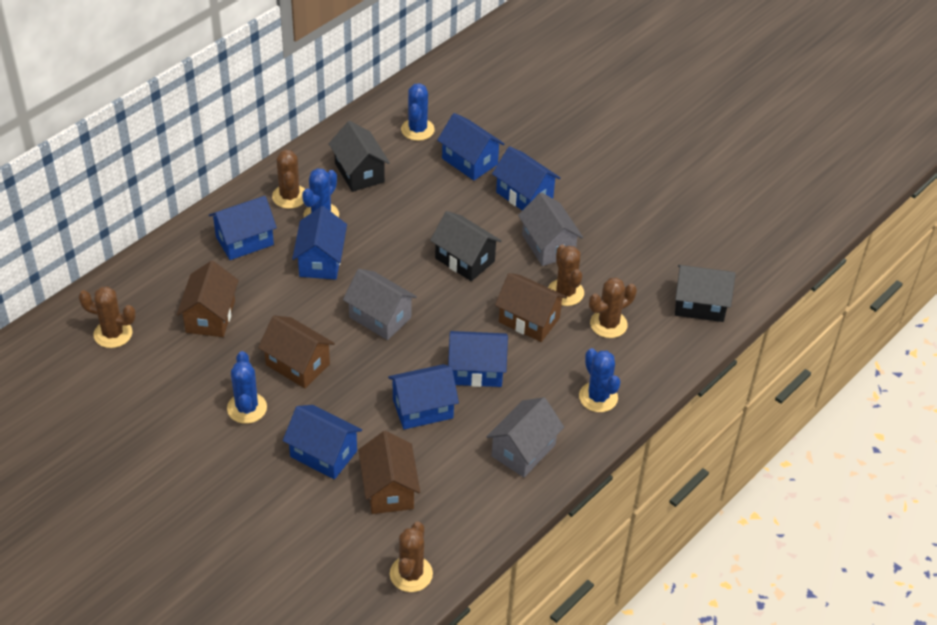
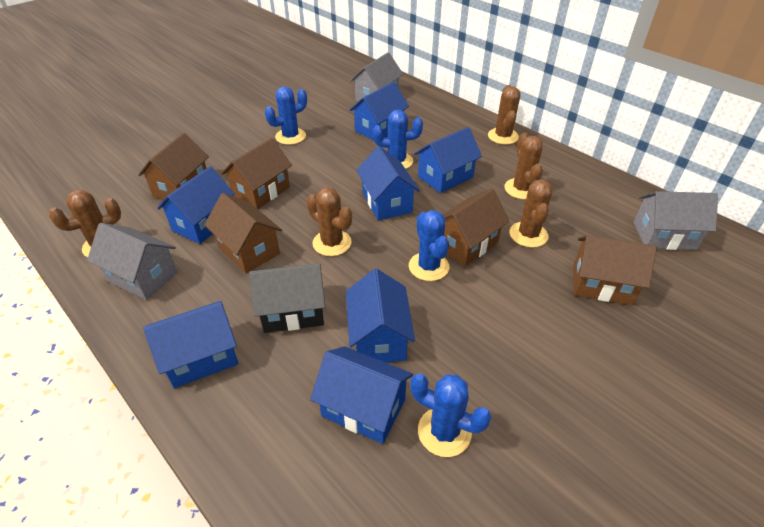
black house: [329,121,390,192] [430,211,502,281] [675,265,736,322] = 3 -> [249,264,325,333] = 1
brown house: [177,261,239,337] [258,316,335,388] [358,431,420,514] [495,273,567,342] = 4 -> [138,133,209,200] [204,193,282,273] [221,138,292,209] [443,188,510,266] [573,235,657,305] = 5

